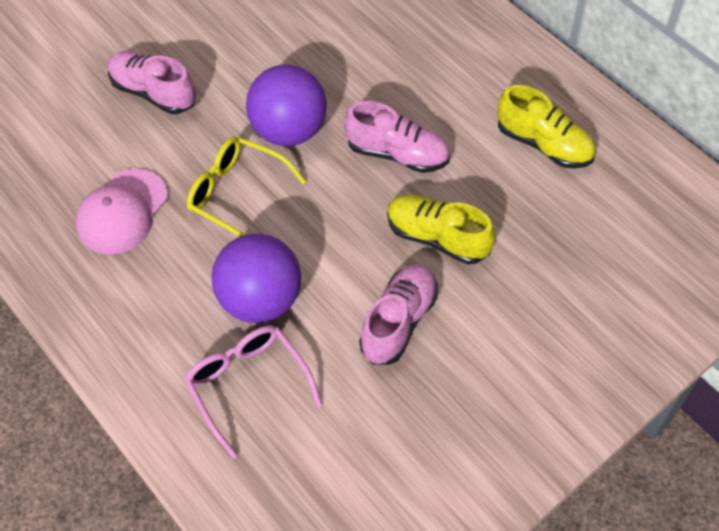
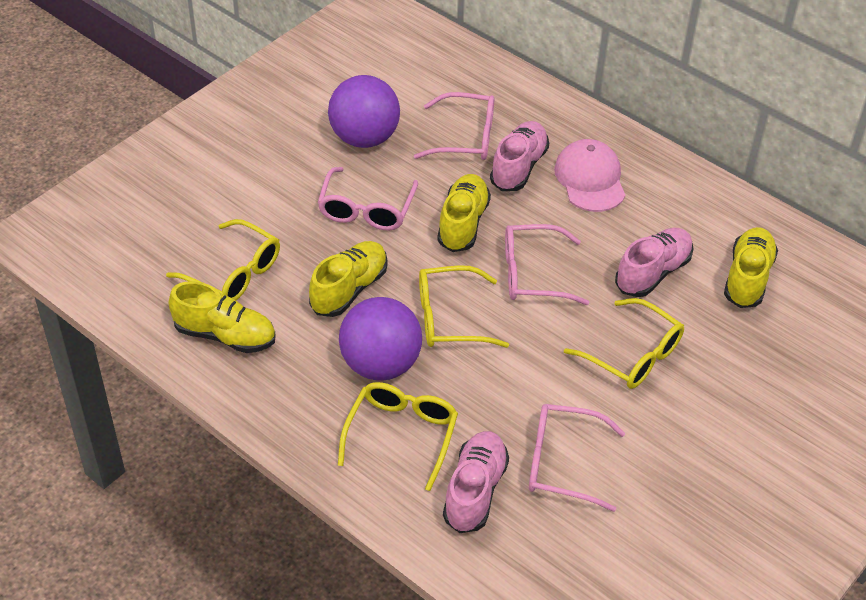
pink glasses: [184,326,322,459] = 1 -> [318,167,418,231] [414,92,494,160] [505,224,589,305] [529,404,625,512] = 4
yellow glasses: [187,137,306,237] = 1 -> [166,219,280,300] [338,382,458,491] [419,265,509,348] [564,298,684,389] = 4
yellow shoe: [387,195,495,265] [497,85,596,169] = 2 -> [169,281,276,353] [309,241,388,317] [437,174,491,252] [724,227,778,308] = 4

